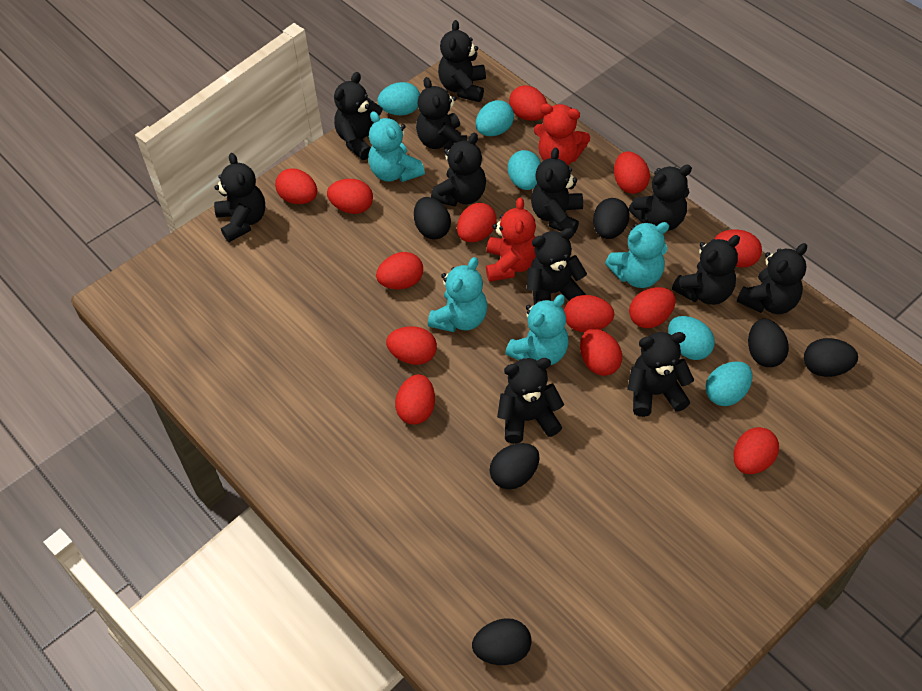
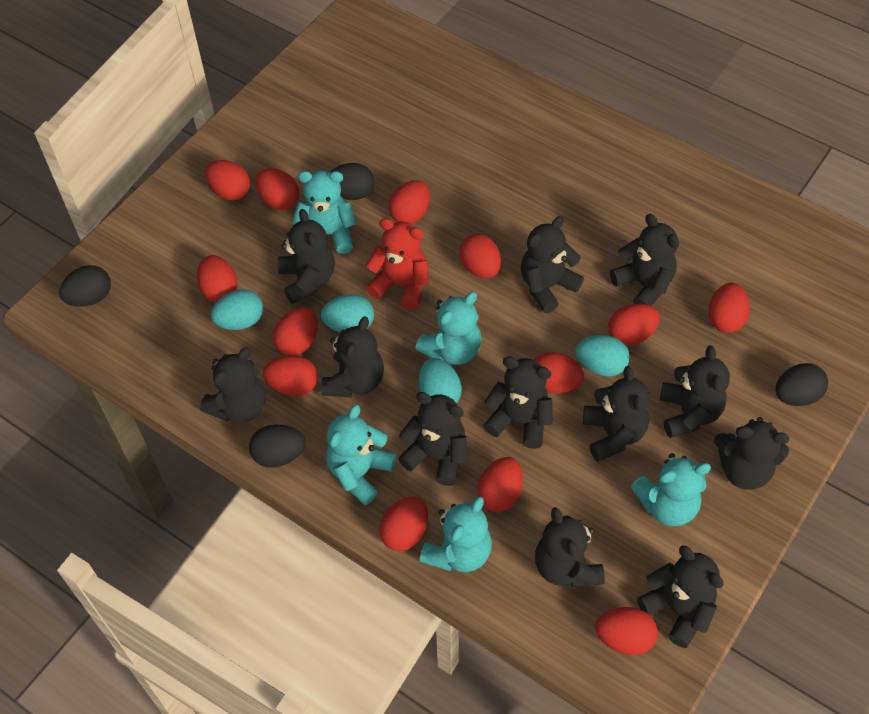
black egg: [414,197,451,239] [472,618,532,665] [490,443,540,490] [593,198,629,239] [748,319,789,367] [804,338,858,377] = 6 -> [59,265,111,307] [249,425,306,468] [330,163,374,200] [775,363,828,406] = 4
red teddy bear: [486,197,536,282] [534,103,590,165] = 2 -> [366,218,428,310] = 1
turquoise egg: [378,82,420,115] [476,100,514,136] [508,150,541,190] [668,316,715,360] [706,361,752,406] = 5 -> [211,289,263,330] [321,294,374,332] [419,358,462,403] [575,335,630,377] = 4
turquoise teddy bear: [368,111,425,182] [428,257,487,332] [505,294,569,365] [605,222,669,288] = 4 -> [292,170,357,254] [326,404,396,505] [415,292,482,365] [420,496,492,572] [631,453,711,526] = 5

